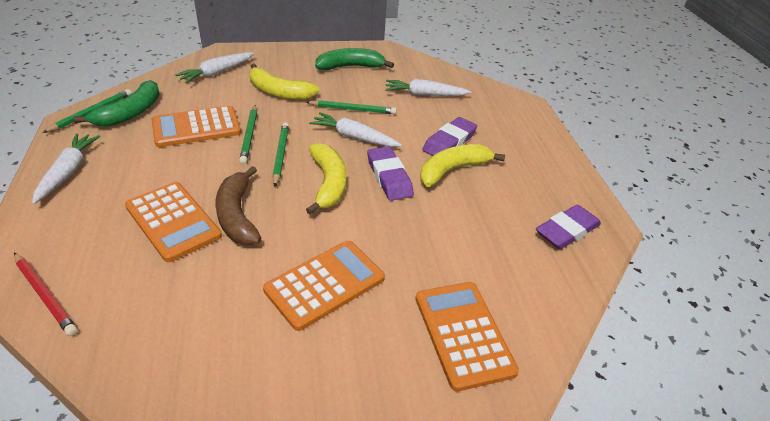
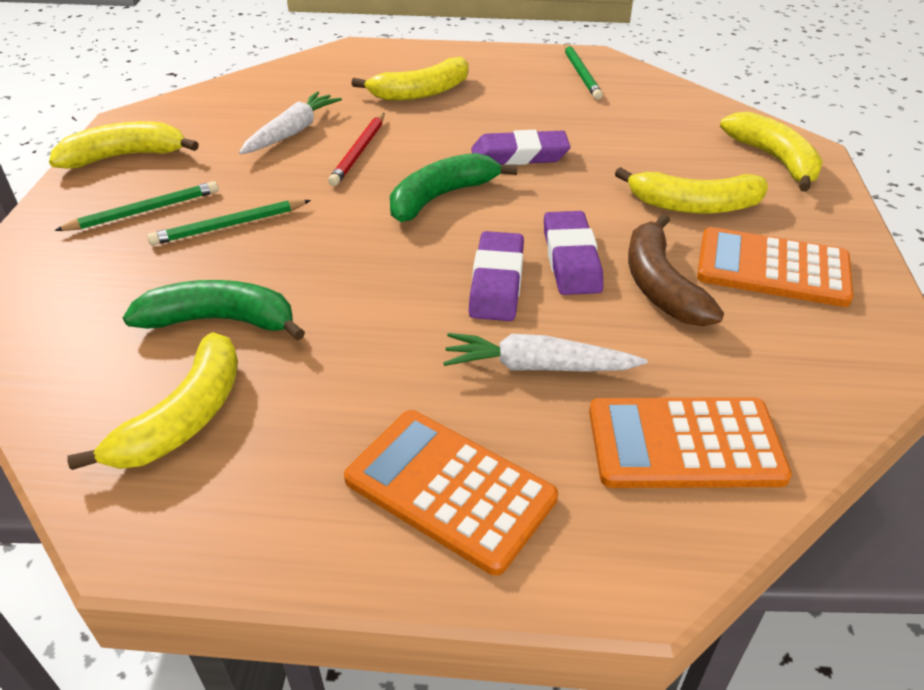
green pencil: [42,89,132,133] [239,105,257,164] [272,122,289,187] [306,100,396,114] = 4 -> [54,181,219,231] [147,200,311,245] [564,44,603,100] = 3
orange calculator: [125,182,222,262] [152,106,241,147] [263,241,385,331] [415,282,519,392] = 4 -> [344,410,558,576] [589,397,792,488] [697,227,854,307] = 3
white carrot: [32,133,100,204] [175,52,254,84] [309,112,402,147] [385,79,471,96] = 4 -> [239,91,342,154] [443,333,648,372] = 2
yellow banana: [249,63,320,100] [306,143,347,215] [420,144,505,187] = 3 -> [49,121,199,169] [67,332,238,470] [351,57,469,101] [615,167,768,214] [720,112,823,192] = 5

